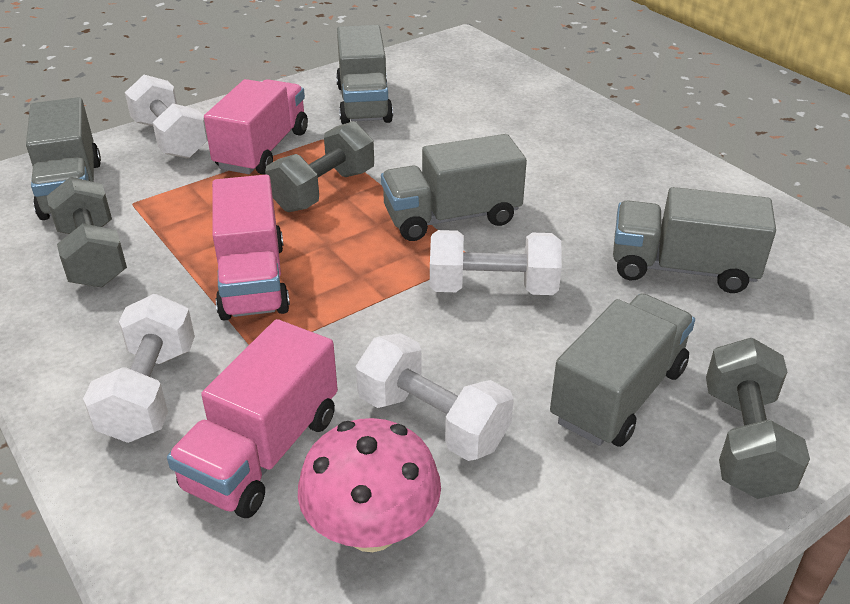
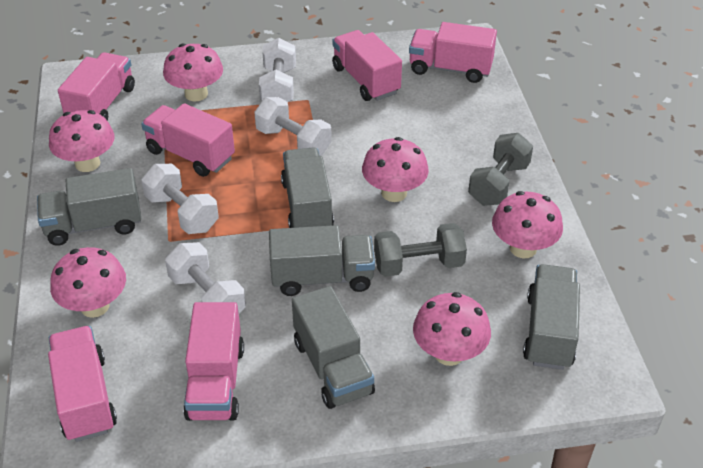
grey dumbbell: [47,177,127,288] [265,121,374,212] [706,338,810,499] = 3 -> [374,223,467,277] [468,133,533,206] = 2
pink mushroom: [298,418,441,552] = 1 -> [49,110,115,172] [50,247,126,318] [163,44,223,101] [362,137,429,202] [413,292,491,366] [492,191,563,258] = 6
pink truck: [167,319,338,518] [204,79,308,175] [212,175,290,321] = 3 -> [48,326,117,442] [58,52,135,121] [141,103,235,177] [183,302,244,421] [332,30,402,101] [409,22,497,83] = 6

